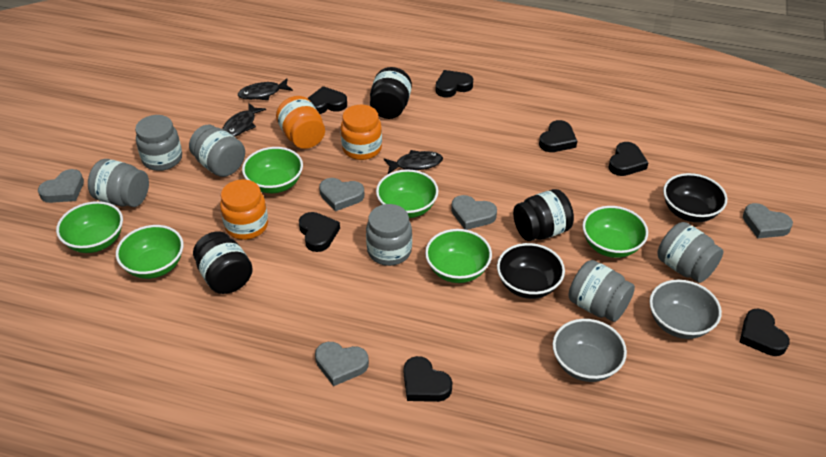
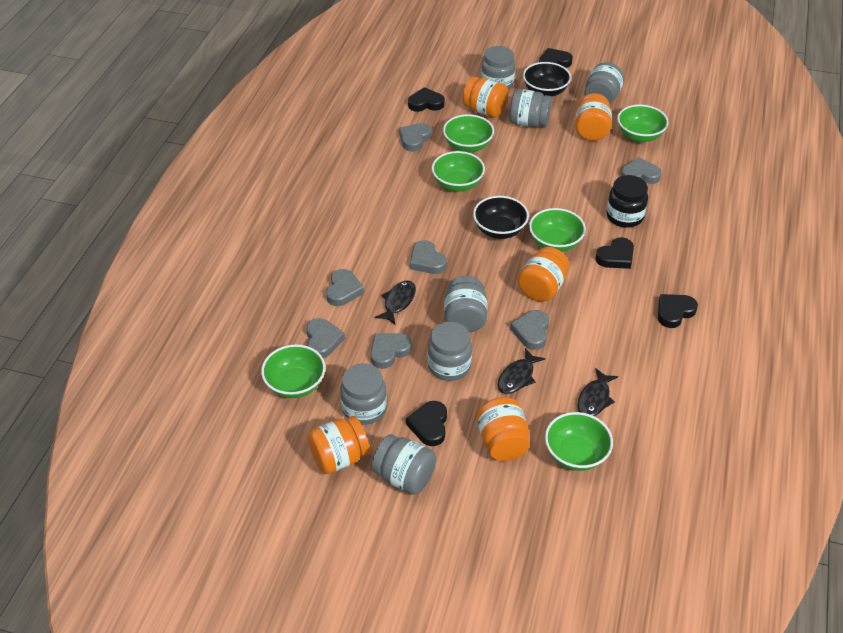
black heart: [299,212,340,252] [307,86,347,114] [404,356,452,402] [436,70,473,98] [539,120,577,152] [609,142,649,176] [739,309,790,356] = 7 -> [406,401,447,446] [408,87,445,112] [539,48,573,68] [595,237,634,269] [658,294,698,328] = 5
black jar: [193,231,253,294] [370,67,412,119] [513,189,574,241] = 3 -> [606,175,648,228] = 1
grey bowl: [553,319,627,382] [649,280,722,339] = 2 -> none = 0
grey heart: [38,169,84,203] [315,342,369,386] [319,178,365,211] [451,195,497,230] [743,203,793,238] = 5 -> [306,318,345,358] [326,269,364,306] [370,333,412,369] [399,123,432,152] [410,240,447,274] [510,310,549,350] [621,157,662,184] = 7
grey jar: [88,159,149,207] [135,115,182,171] [189,125,245,177] [366,204,412,266] [568,260,635,322] [657,222,723,283] = 6 -> [340,363,387,425] [372,434,436,495] [428,322,472,381] [444,276,487,333] [481,46,515,90] [509,89,552,127] [584,62,624,105] = 7
orange jar: [220,179,268,240] [276,96,325,149] [341,105,382,160] = 3 -> [307,416,370,474] [463,77,508,118] [477,397,530,461] [517,247,569,302] [575,93,612,141] = 5

